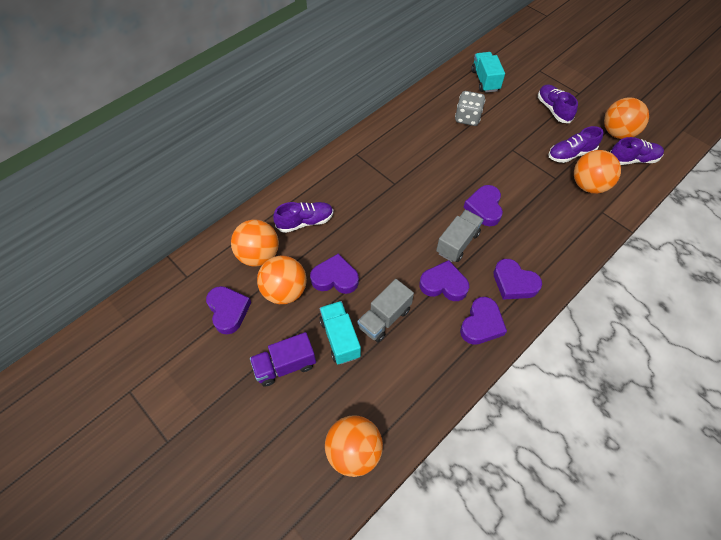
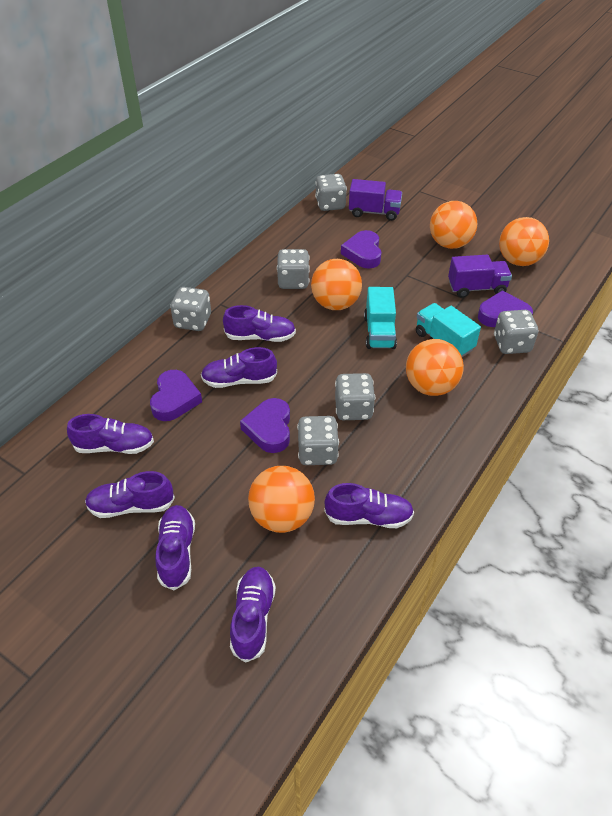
grey dice: [455,91,485,126] = 1 -> [170,287,211,331] [277,249,310,289] [297,416,339,465] [315,174,347,211] [335,373,375,420] [494,310,538,354] = 6
grey truck: [357,279,414,342] [436,210,483,262] = 2 -> none = 0
purple heart: [206,286,251,334] [310,254,359,294] [419,260,469,301] [460,297,507,345] [464,185,503,226] [493,259,542,300] = 6 -> [150,370,202,421] [240,398,290,453] [341,230,381,268] [478,291,533,327] = 4
purple shoe: [273,202,333,233] [538,84,578,123] [548,126,604,163] [610,137,664,165] = 4 -> [67,414,154,454] [85,471,175,518] [155,505,195,590] [201,347,277,388] [223,305,296,342] [230,566,276,663] [324,483,414,528] = 7
purple truck: [250,332,316,386] = 1 -> [349,179,402,221] [448,255,512,298] = 2

